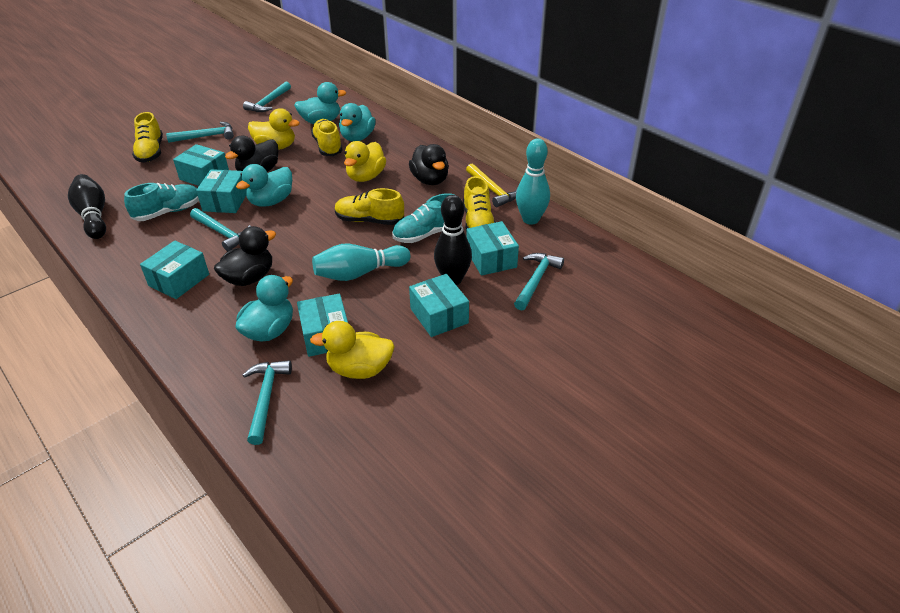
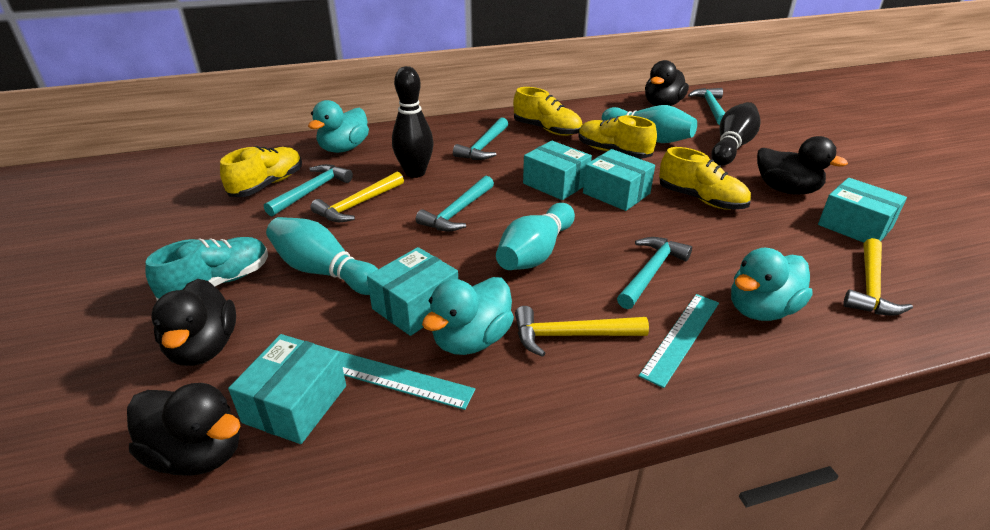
black duck: [214,226,276,286] [225,136,278,172] [409,144,449,185] = 3 -> [127,383,240,476] [151,279,236,366] [645,60,689,106] [757,136,848,195] = 4
turquoise bowling pin: [312,244,411,281] [516,139,550,225] = 2 -> [266,217,378,295] [496,203,575,270] [602,105,697,143] = 3
turquoise box: [140,241,209,299] [173,144,229,186] [196,169,247,213] [297,293,348,357] [409,274,469,337] [466,221,519,276] = 6 -> [228,334,346,444] [367,247,458,336] [523,141,592,200] [583,149,655,211] [818,178,907,243] = 5
turquoise duck: [235,275,293,342] [236,164,292,207] [294,82,346,124] [339,103,376,141] = 4 -> [308,100,369,153] [422,277,514,355] [731,248,813,321] = 3
turquoise ruler: none = 0 -> [336,350,475,410] [639,294,719,388] = 2
turquoise shoe: [124,183,199,221] [392,193,455,243] = 2 -> [145,237,268,301] = 1
yellow duck: [248,108,300,150] [310,321,395,379] [344,141,386,182] = 3 -> none = 0
yellow hammer: [466,164,517,207] = 1 -> [311,172,404,222] [515,306,649,357] [843,238,913,316] = 3

